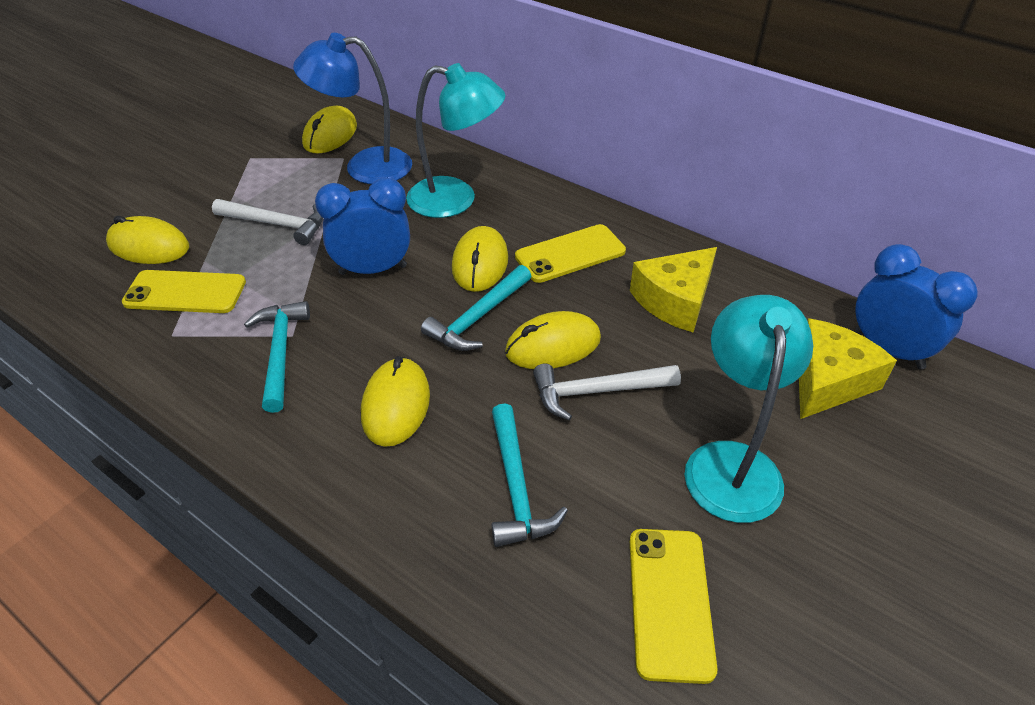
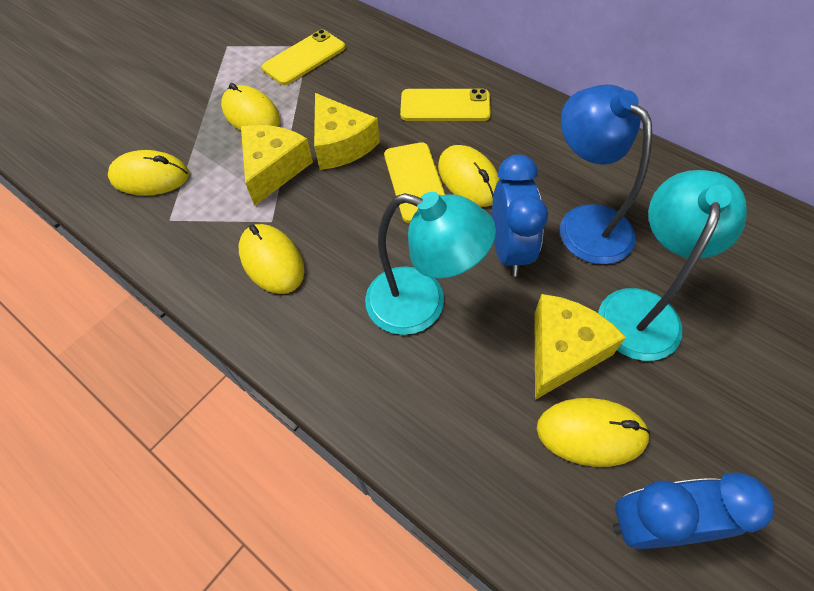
turquoise hammer: [244,301,310,413] [421,265,531,351] [492,403,568,547] = 3 -> none = 0
white hammer: [212,199,323,245] [533,364,681,420] = 2 -> none = 0
yellow cheese: [630,247,717,332] [799,318,897,419] = 2 -> [241,125,313,206] [314,93,380,170] [534,294,626,400] = 3

